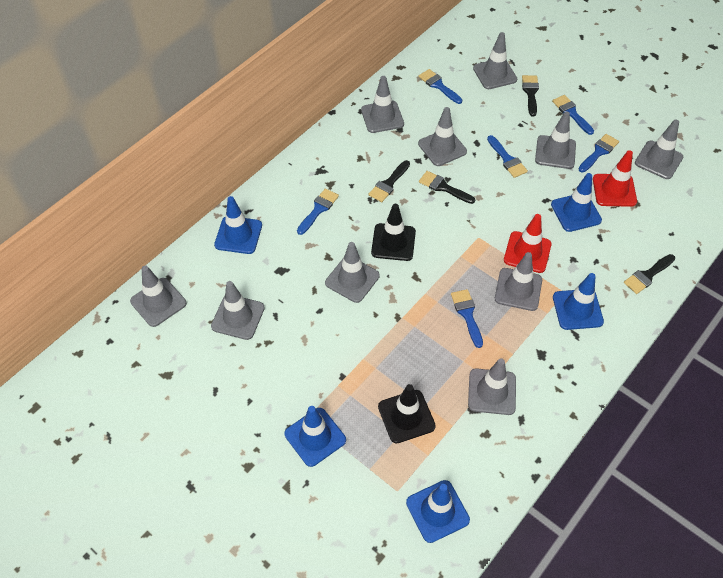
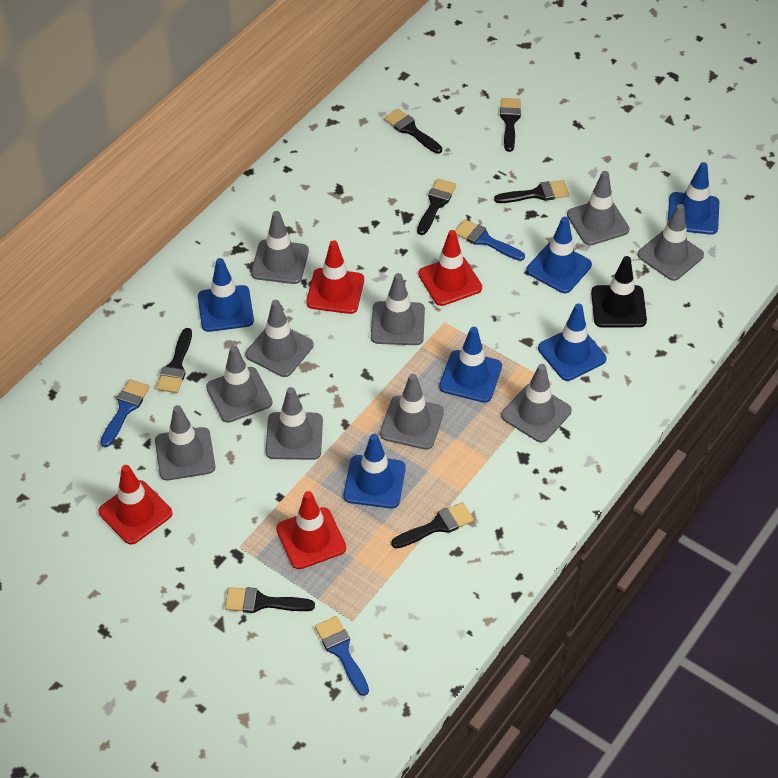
black brush: [369,160,410,202] [419,171,475,204] [522,75,539,117] [624,254,675,294] = 4 -> [156,328,192,393] [225,587,315,613] [384,109,442,154] [391,502,474,549] [417,179,456,235] [494,180,569,203] [500,98,521,152] = 7
black traffic cone: [371,204,416,261] [378,384,436,444] = 2 -> [591,256,647,328] = 1
blue brush: [297,188,339,235] [419,69,462,104] [451,289,483,348] [487,135,528,178] [552,95,594,135] [578,134,619,172] = 6 -> [100,379,150,447] [315,616,369,696] [455,219,525,261] = 3
blue traffic cone: [214,196,262,254] [284,406,346,467] [406,480,470,543] [551,173,602,232] [553,273,604,330] = 5 -> [198,258,254,332] [344,434,406,509] [439,327,502,403] [526,217,592,293] [538,303,606,381] [667,162,719,235] = 6
red traffic cone: [504,214,552,273] [593,150,637,207] = 2 -> [98,465,172,545] [276,491,346,569] [306,240,364,314] [418,230,482,306] = 4

